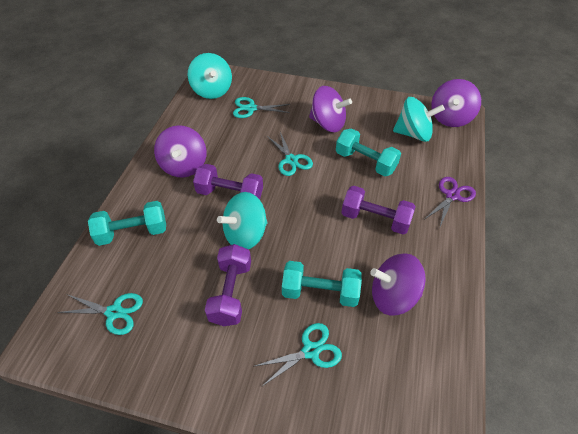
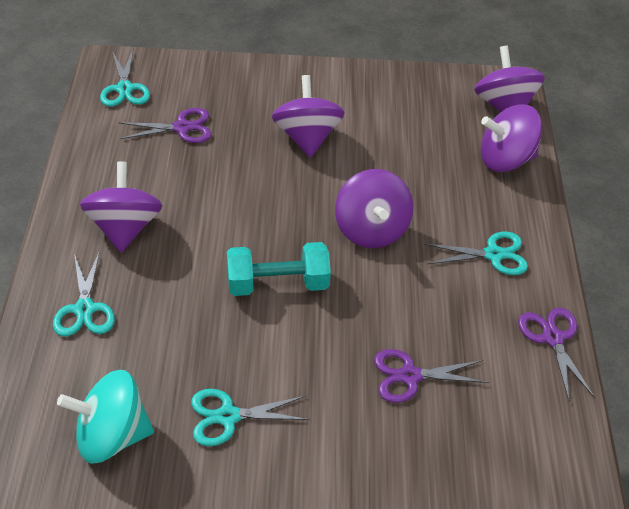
purple dumbbell: [193,164,263,200] [205,244,251,326] [341,186,416,234] = 3 -> none = 0
purple scissors: [425,177,476,229] = 1 -> [119,108,211,143] [374,349,489,403] [518,308,595,400] = 3
purple spinning top: [154,125,207,178] [309,86,352,132] [370,253,426,315] [432,79,481,127] = 4 -> [80,161,162,253] [272,75,345,158] [335,169,413,248] [474,46,545,112] [481,105,542,172] = 5
turquoise dumbbell: [88,201,166,246] [282,261,362,307] [336,128,401,176] = 3 -> [227,242,331,296] = 1
turquoise spinning top: [188,53,232,99] [217,192,268,249] [393,97,445,142] = 3 -> [57,370,154,464] = 1

